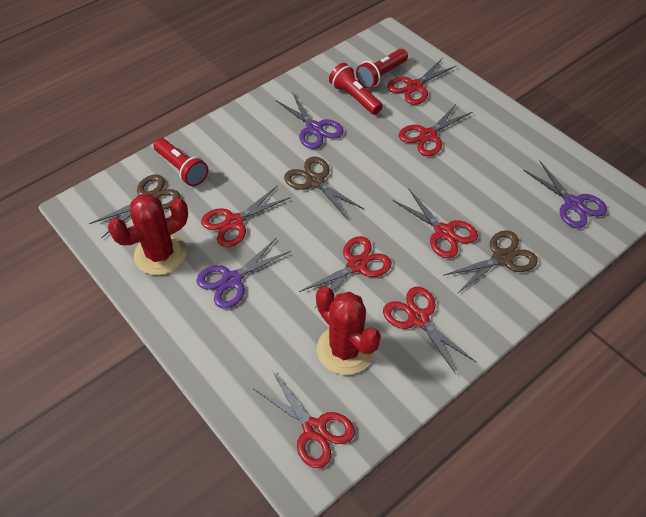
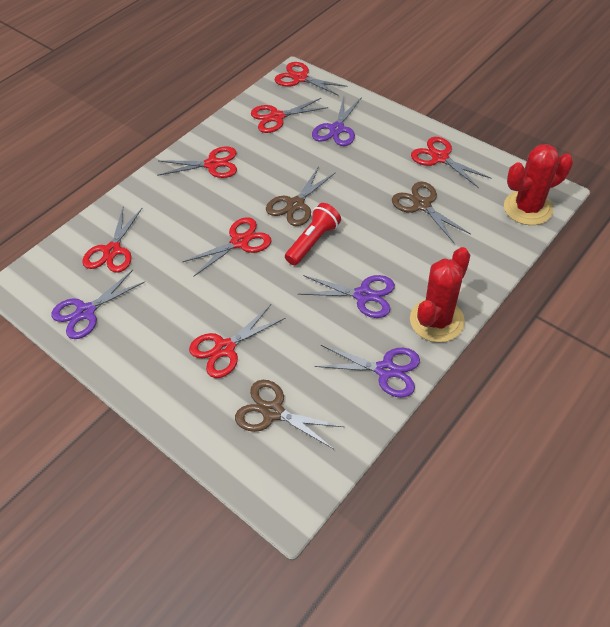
purple scissors: [197,238,291,309] [276,92,343,149] [523,160,607,228] = 3 -> [51,270,145,339] [298,275,395,318] [312,97,362,146] [315,345,420,398] = 4
red flashlight: [154,138,208,186] [329,63,383,115] [356,49,408,88] = 3 -> [285,203,341,265] = 1

